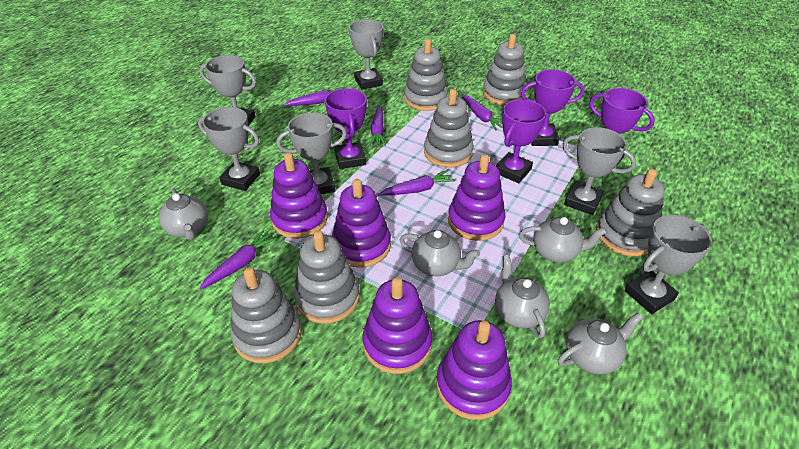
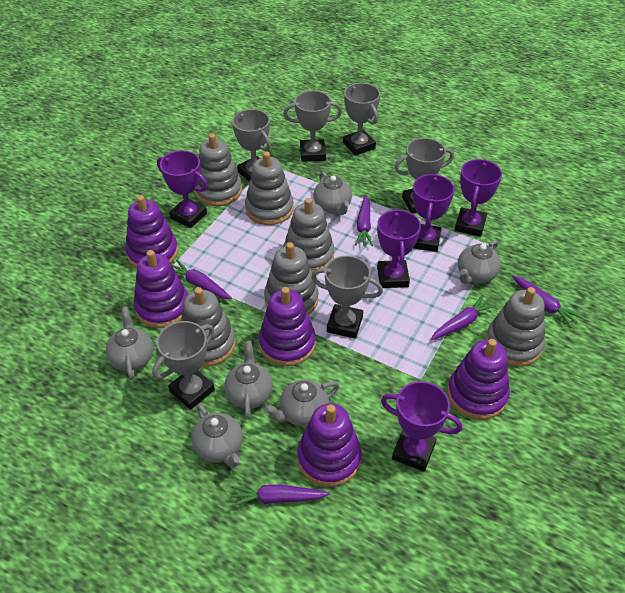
grey teapot: [159,189,208,240] [400,230,480,276] [495,255,550,338] [519,217,607,262] [558,312,643,374] = 5 -> [106,307,154,380] [191,404,243,468] [224,341,273,419] [264,380,339,427] [313,172,352,215] [458,240,501,284] = 6
purple trophy: [325,88,367,169] [496,99,546,183] [521,69,585,146] [589,88,655,167] = 4 -> [157,150,208,228] [377,208,421,288] [381,381,462,472] [413,174,455,252] [455,159,502,237] = 5

